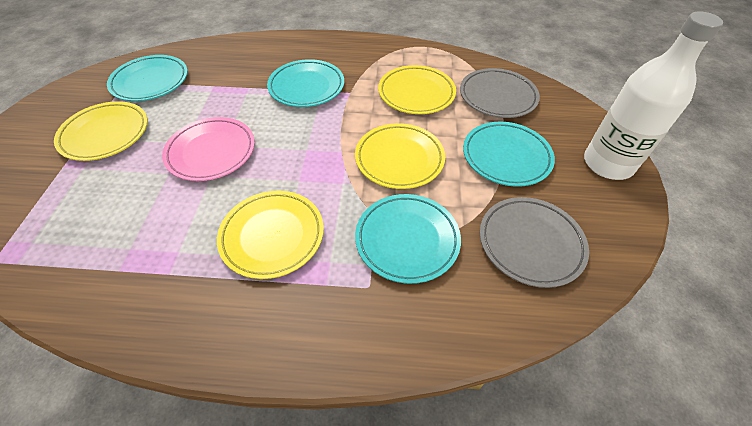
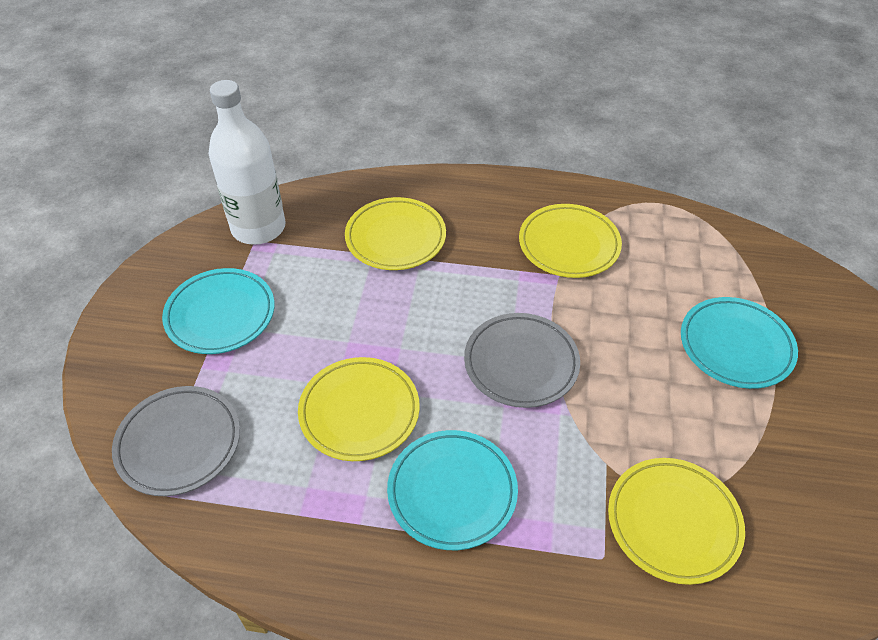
pink plate: [162,117,255,181] = 1 -> none = 0
turquoise plate: [107,55,188,101] [267,59,344,107] [355,194,461,284] [463,122,555,187] = 4 -> [162,268,274,354] [387,430,518,550] [681,297,798,389] = 3

